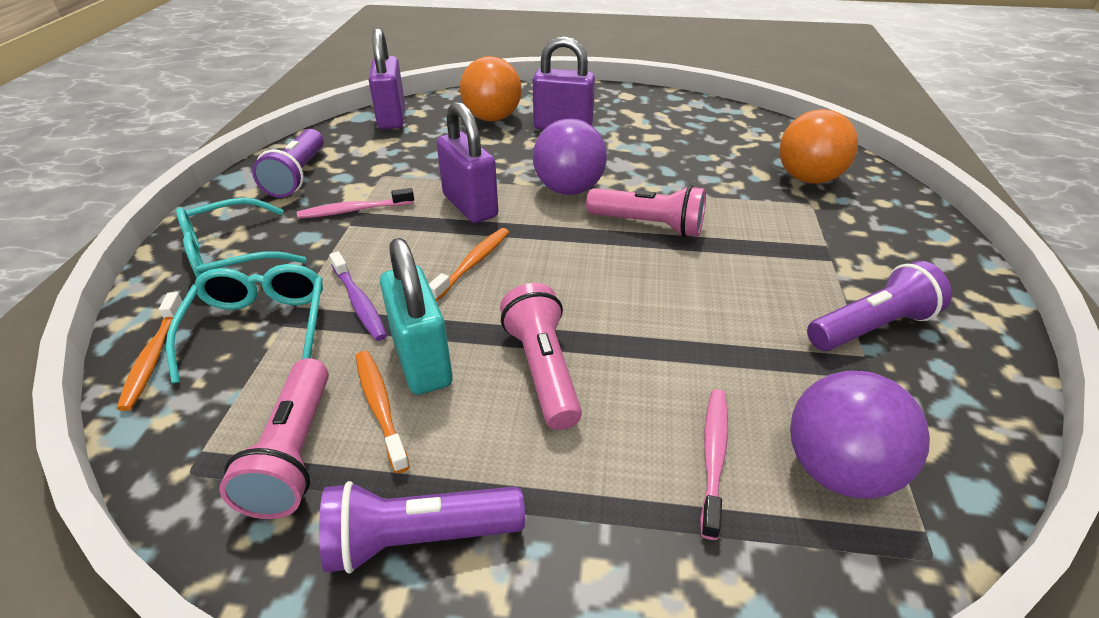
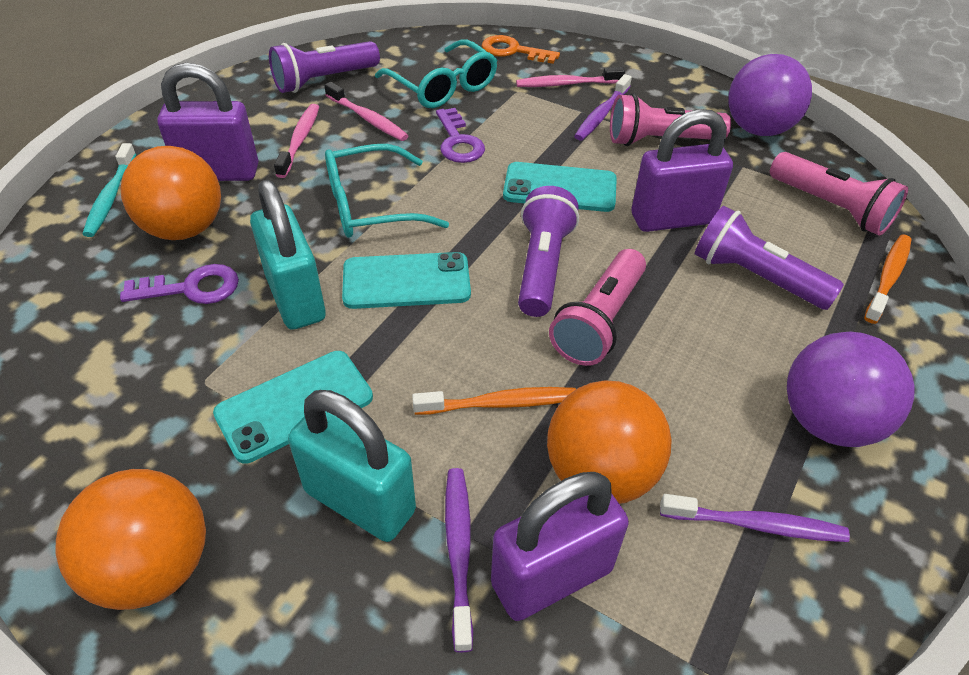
orange ball: [460,56,522,121] [780,109,858,184] = 2 -> [55,469,206,610] [120,146,221,240] [547,380,672,504] = 3
orange key: none = 0 -> [482,35,560,64] = 1
orange toothbrush: [117,292,183,411] [356,351,410,474] [429,228,509,301] = 3 -> [412,387,576,415] [864,235,911,324] = 2
pink toothbrush: [297,188,414,219] [700,389,728,540] = 2 -> [274,104,319,178] [324,82,408,141] [516,67,625,87] = 3
purple key: none = 0 -> [120,264,239,304] [436,108,485,163] = 2
purple toothbrush: [329,251,387,341] = 1 -> [445,468,473,653] [574,74,632,140] [660,494,850,542] = 3
turquoise padlock: [380,238,453,395] = 1 -> [250,180,326,330] [288,390,416,542] = 2
turquoise phone: none = 0 -> [213,351,373,464] [342,252,471,309] [503,162,617,212] = 3
turquoise toothbrush: none = 0 -> [82,143,136,237] = 1

